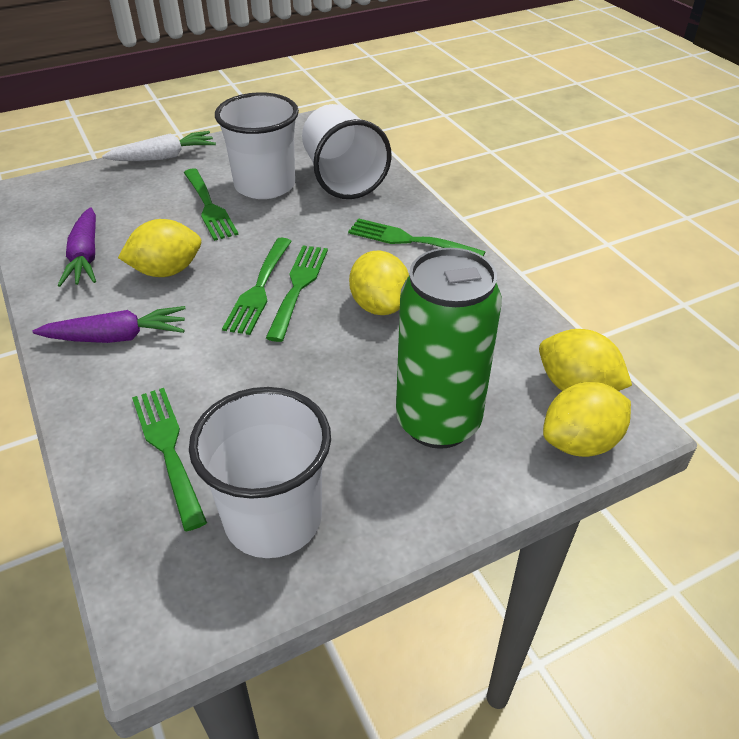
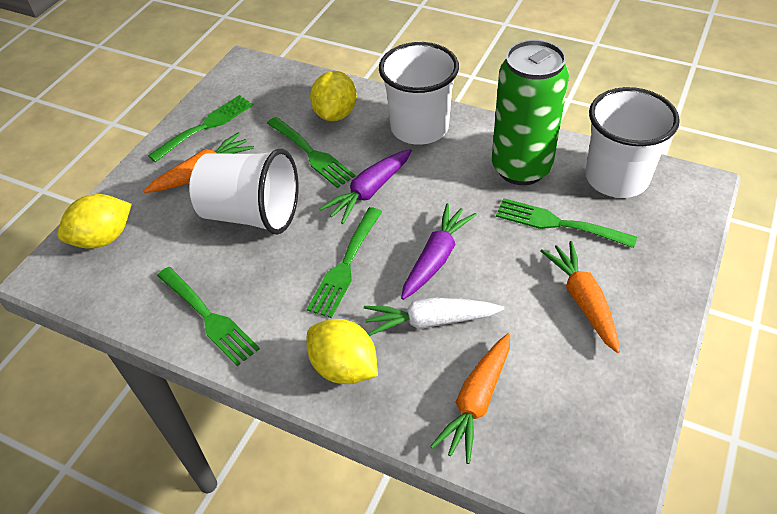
orange carrot: none = 0 -> [144,132,254,193] [430,333,510,464] [540,241,620,353] = 3
yellow lemon: [118,219,201,277] [349,250,409,315] [539,329,632,391] [543,382,631,457] = 4 -> [57,194,132,249] [307,319,378,384] [310,71,357,121] = 3

